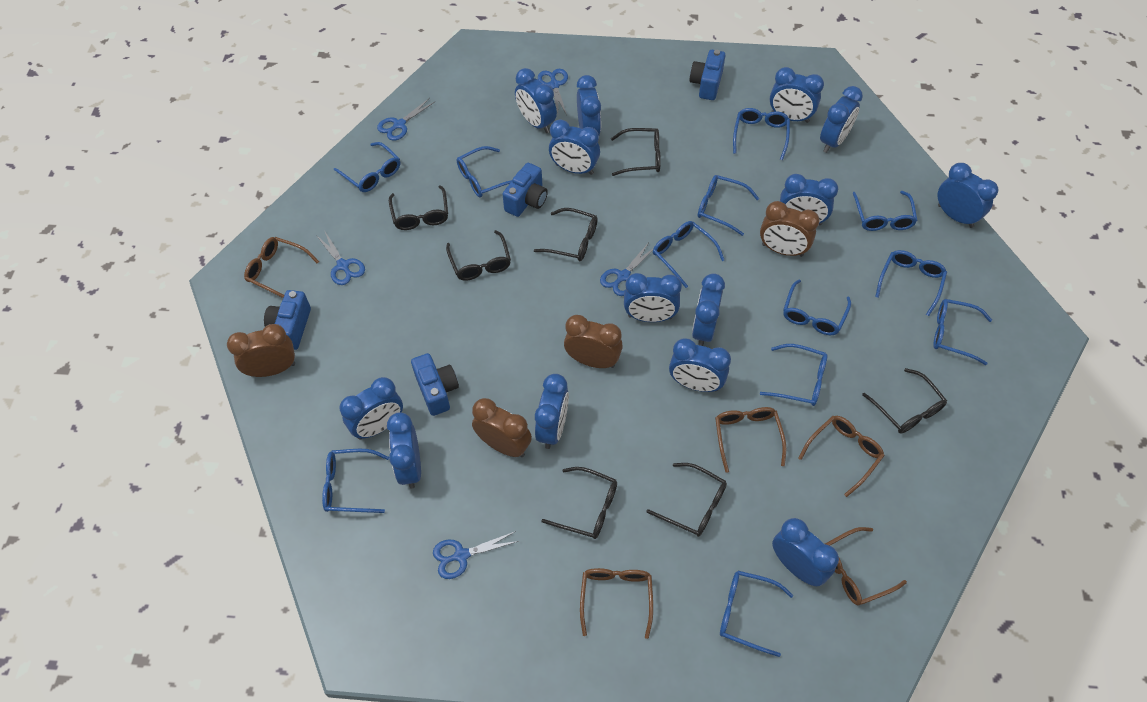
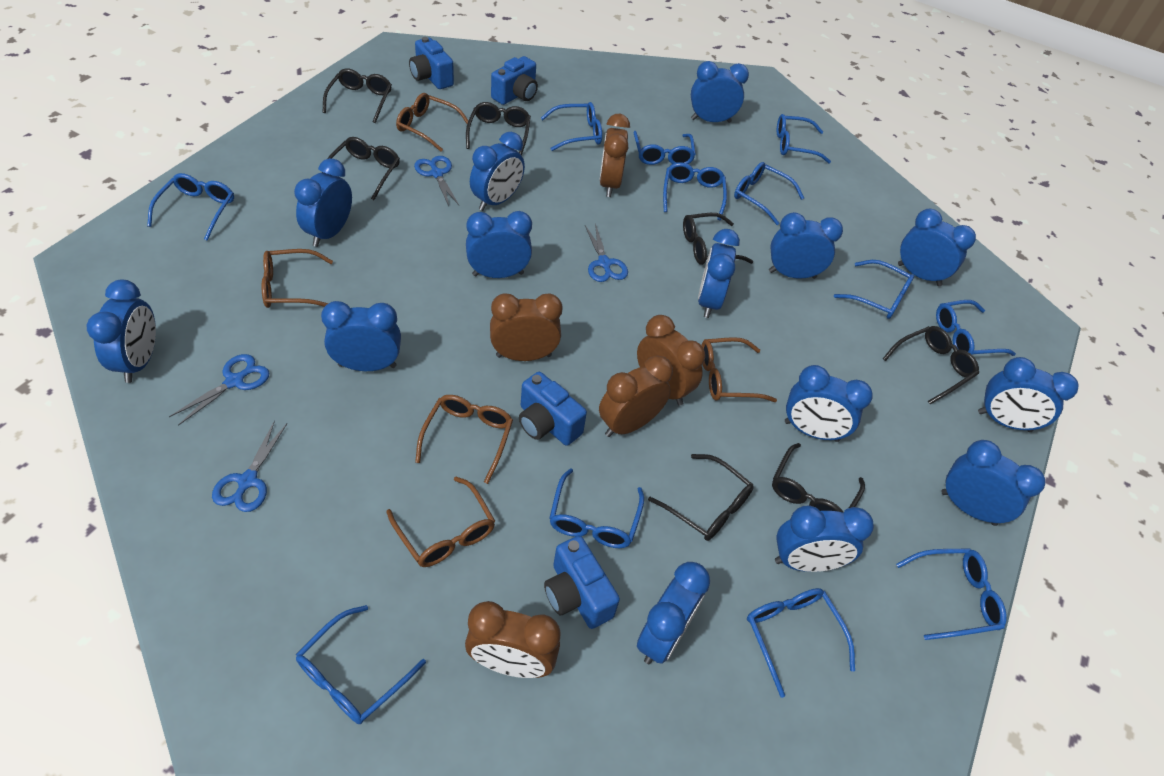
blue scissors: [316,230,365,285] [377,98,435,141] [433,531,519,579] [538,69,568,114] [600,242,653,296] = 5 -> [169,354,269,426] [212,420,287,512] [414,156,459,206] [585,223,628,282] = 4
brown clock: [227,324,295,377] [472,398,532,457] [564,315,623,368] [760,201,820,257] = 4 -> [465,601,561,678] [490,293,563,361] [599,114,630,197] [599,356,673,437] [637,315,705,406] = 5

